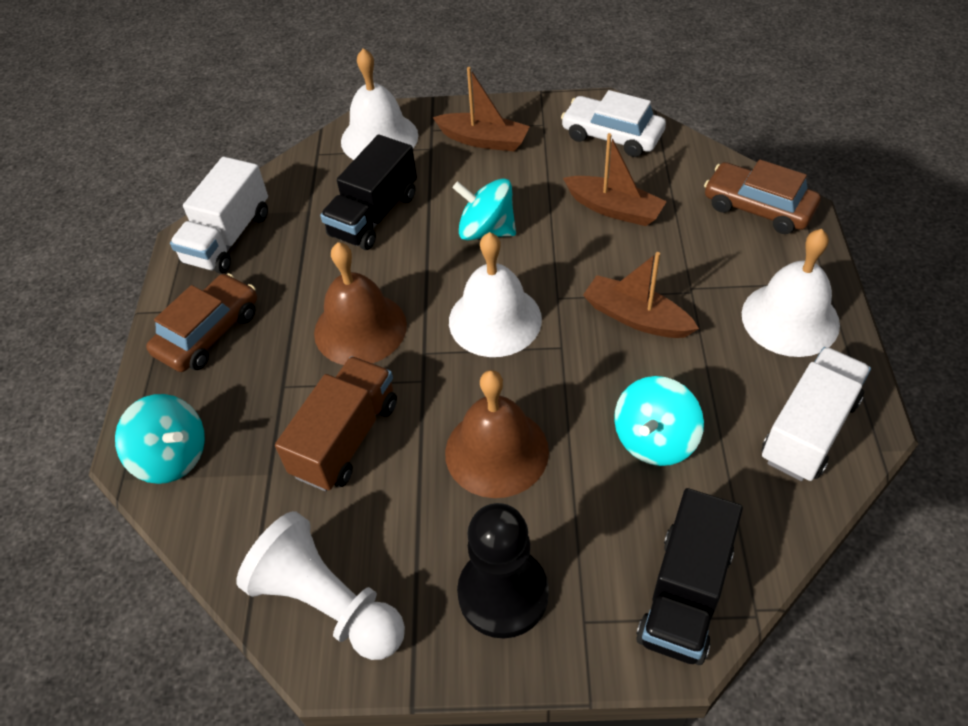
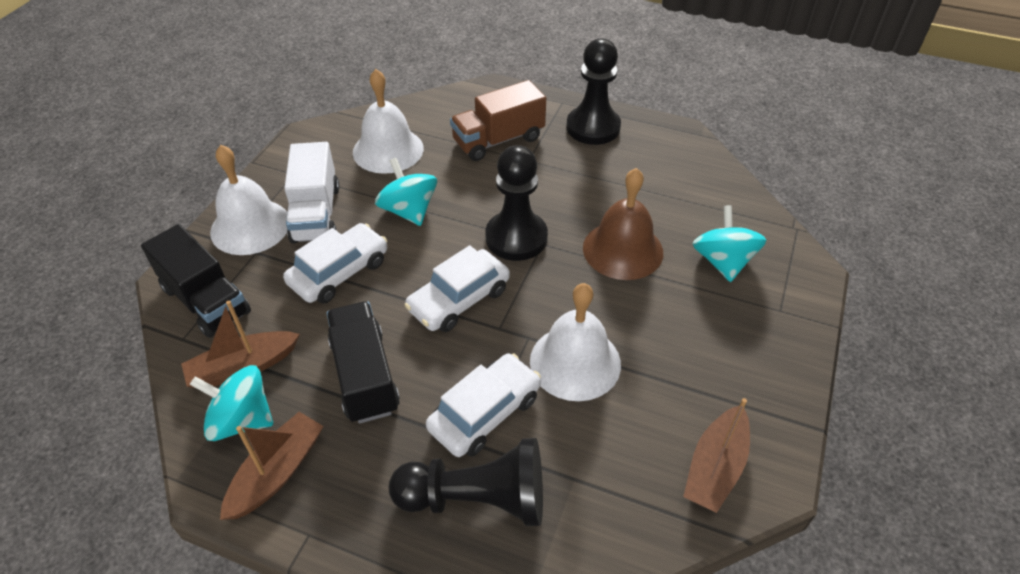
black pawn: [457,503,549,638] = 1 -> [389,438,543,526] [485,145,548,261] [567,38,621,145] = 3
brown bell: [314,242,407,365] [445,370,549,498] = 2 -> [583,168,663,280] = 1
brown car: [146,273,257,372] [704,159,821,234] = 2 -> none = 0
white car: [561,90,666,157] = 1 -> [283,223,387,304] [404,245,510,332] [426,353,541,457] = 3
white pawn: [237,511,405,660] = 1 -> none = 0
white truck: [170,157,268,274] [762,347,871,481] = 2 -> [284,142,339,244] = 1

